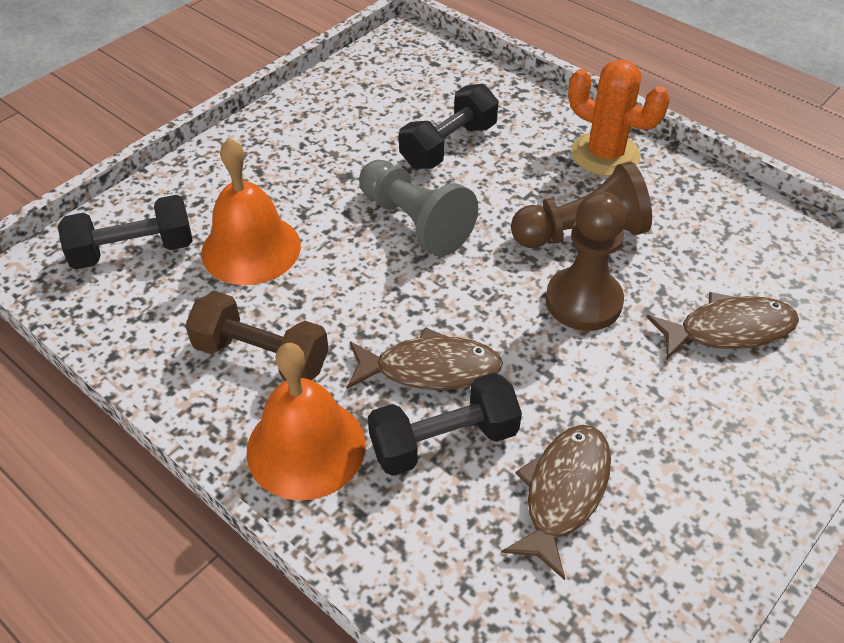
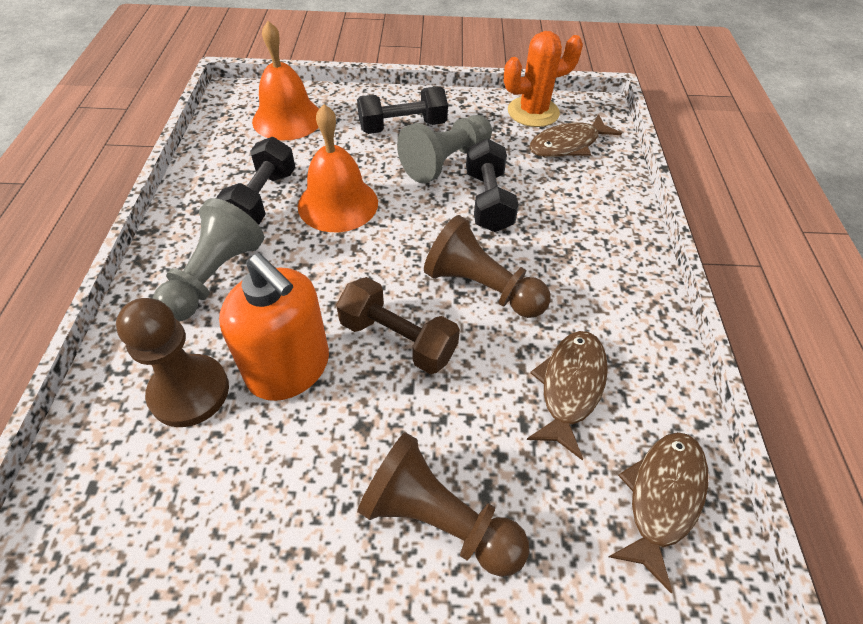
brown pawn: [511,162,652,248] [545,192,627,331] = 2 -> [116,298,229,427] [357,432,529,577] [424,215,551,318] = 3
grey pawn: [359,160,478,257] = 1 -> [153,198,264,322] [397,115,492,183] = 2
orange soap dispenser: none = 0 -> [219,253,329,401] = 1

